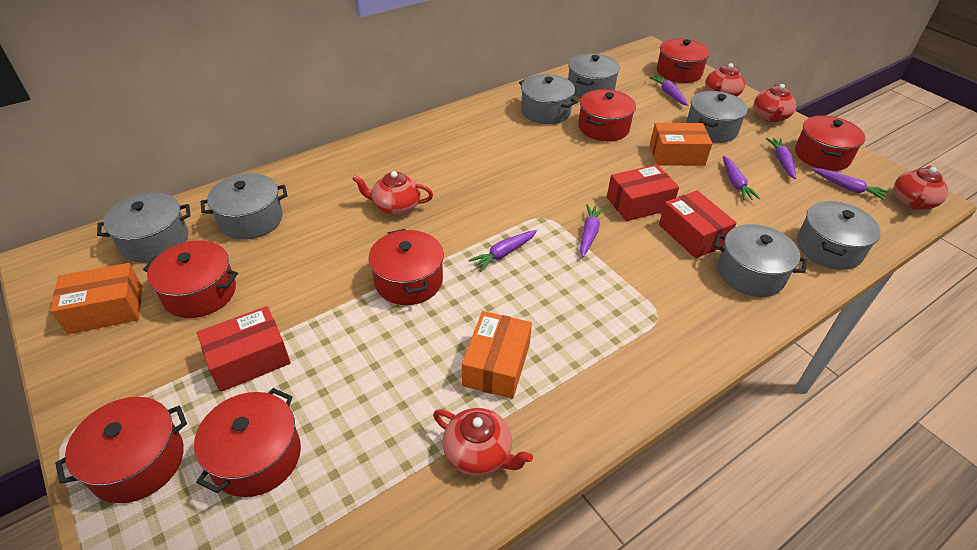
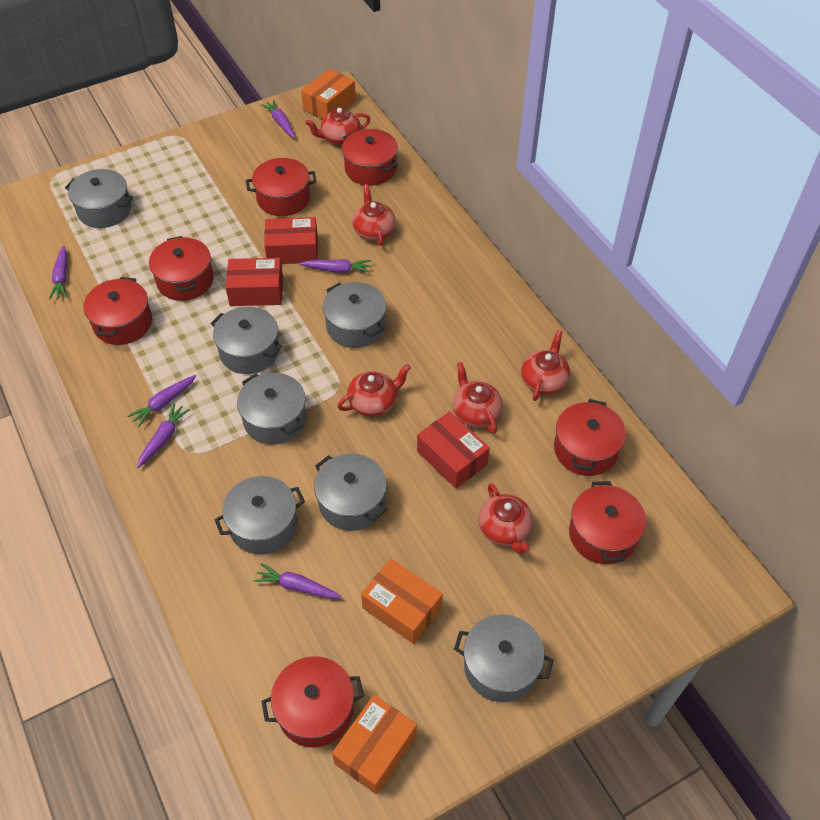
red teapot: [352,171,433,215] [433,408,533,476] [705,63,745,97] [754,84,796,122] [894,165,948,210] = 5 -> [305,108,370,145] [337,364,411,416] [352,184,396,246] [452,362,503,434] [479,483,533,554] [521,330,570,401] = 6

